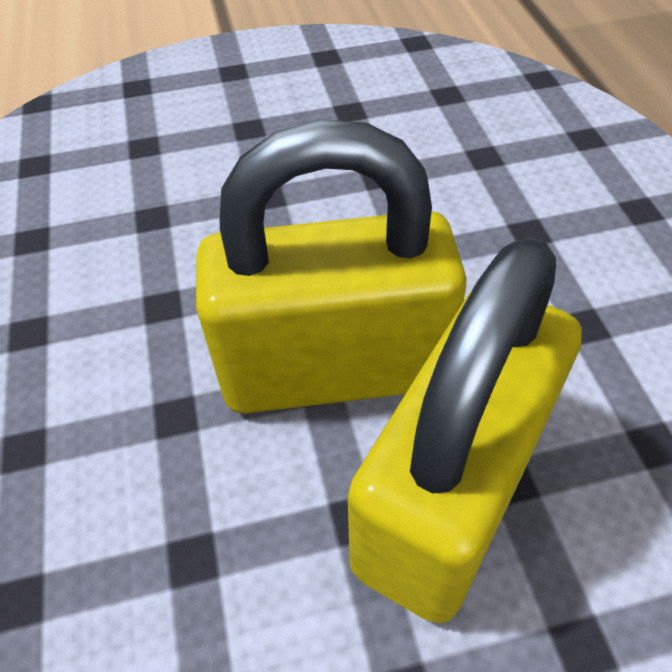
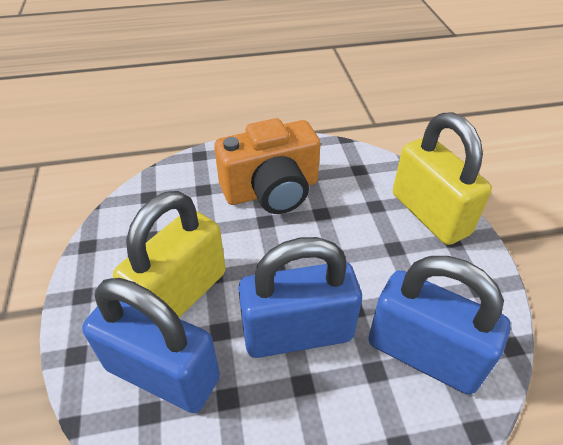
blue padlock: none = 0 -> [82,278,220,413] [238,237,362,358] [369,256,511,395] = 3
orange camera: none = 0 -> [214,118,320,214] = 1

